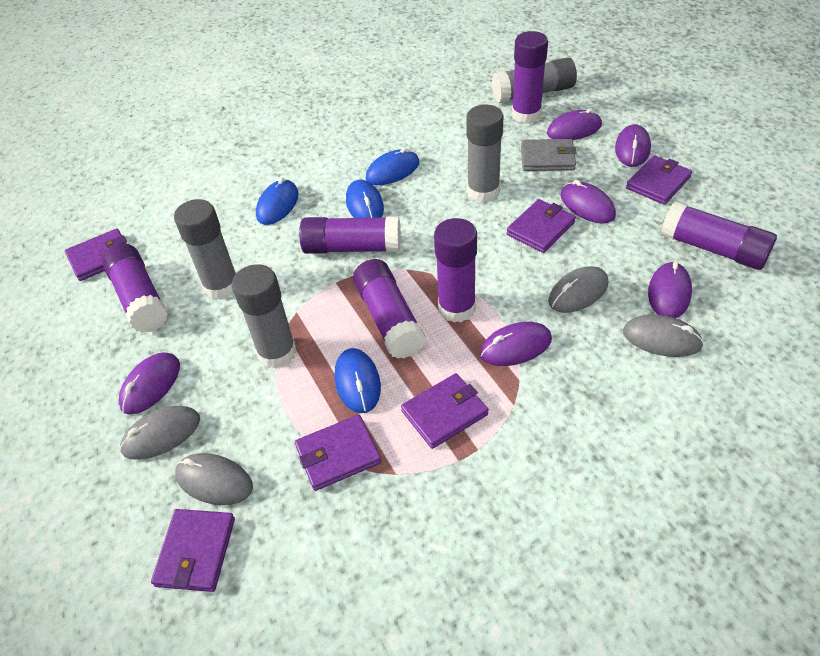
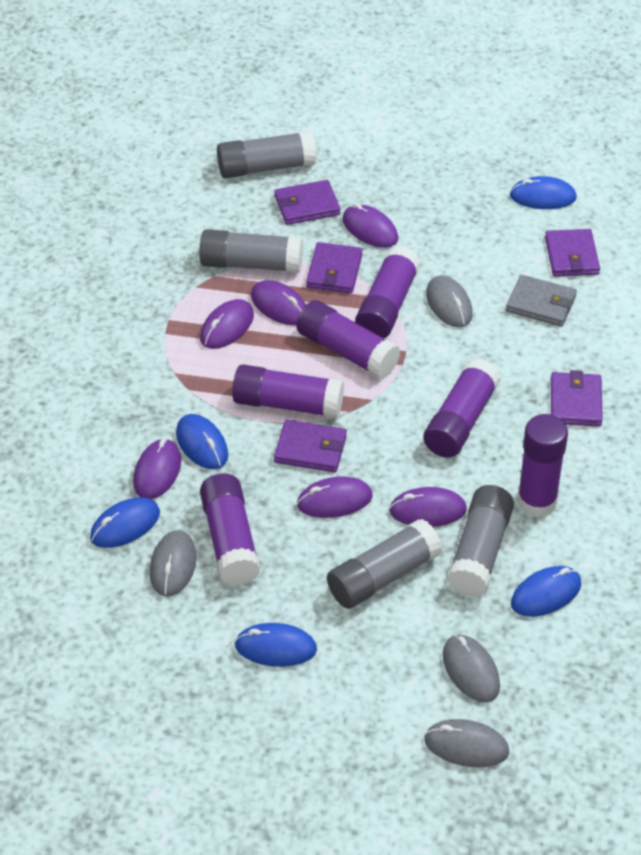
blue mouse: [256,178,299,225] [335,348,381,413] [346,180,384,218] [366,148,419,185] = 4 -> [90,497,160,548] [176,414,228,469] [235,623,317,667] [510,176,577,209] [511,566,581,617] = 5
purple wallet: [65,228,127,281] [151,509,235,592] [295,415,381,491] [401,373,488,449] [506,199,576,253] [626,156,692,205] = 6 -> [274,180,340,225] [274,420,347,472] [306,242,363,294] [545,229,600,277] [551,370,603,427] = 5

